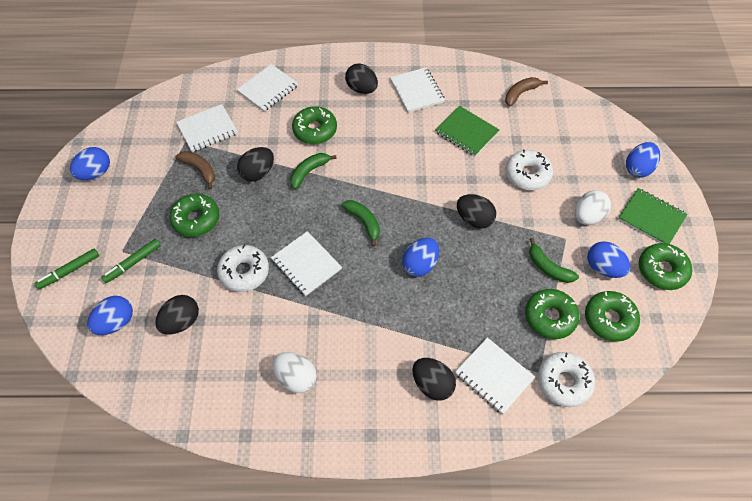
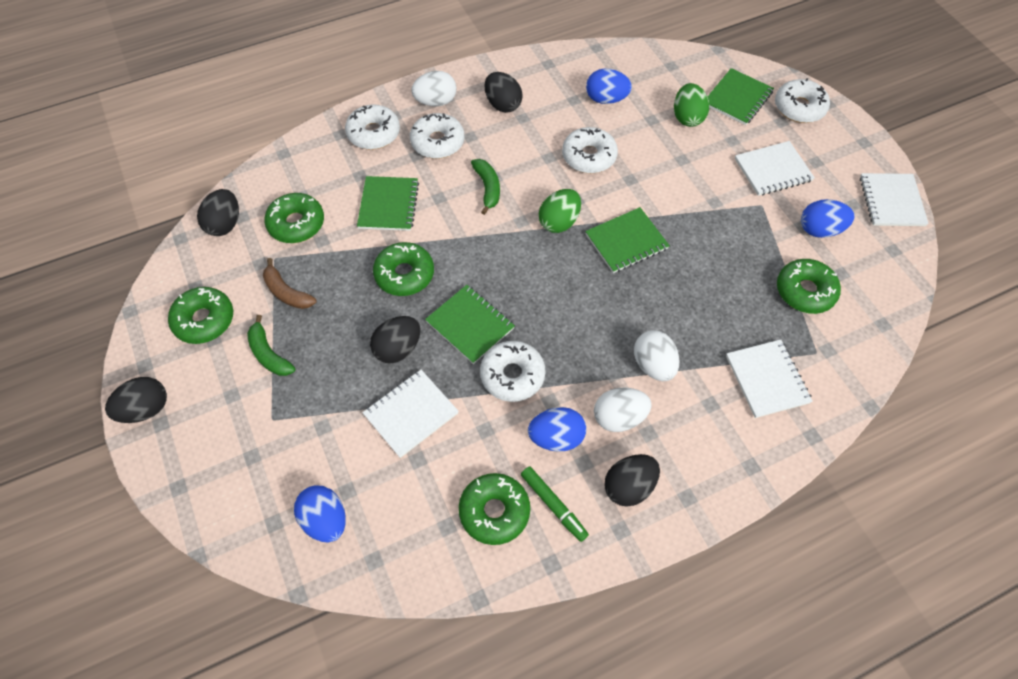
blue egg: [70,147,110,180] [87,296,133,335] [402,238,439,277] [587,241,630,278] [626,142,660,177] = 5 -> [294,486,346,542] [528,407,586,452] [586,69,632,104] [801,199,855,238] = 4
brown banana: [175,151,215,190] [505,77,548,106] = 2 -> [263,258,317,309] = 1
green banana: [290,153,337,189] [341,200,380,246] [529,238,579,283] = 3 -> [247,315,295,376] [471,159,500,215] = 2
green egg: none = 0 -> [539,189,581,233] [674,83,709,127] = 2
green marker: [35,248,99,289] [101,239,161,283] = 2 -> [521,466,589,542] = 1
green notebook: [435,106,499,157] [618,188,687,244] = 2 -> [357,176,419,231] [425,285,515,364] [585,207,670,273] [707,68,774,125] = 4
white donut: [217,245,269,292] [506,149,553,190] [538,352,595,407] = 3 -> [345,104,400,150] [410,113,464,159] [480,341,546,402] [562,127,618,173] [775,78,830,123] = 5
white egg: [273,352,317,393] [575,190,611,225] = 2 -> [411,71,457,106] [594,387,652,432] [634,330,679,381] = 3
white notebook: [176,104,238,152] [237,64,298,112] [271,231,342,296] [390,67,445,113] [455,337,535,414] = 5 -> [362,370,459,458] [726,339,813,418] [735,141,815,196] [860,173,929,226] = 4

